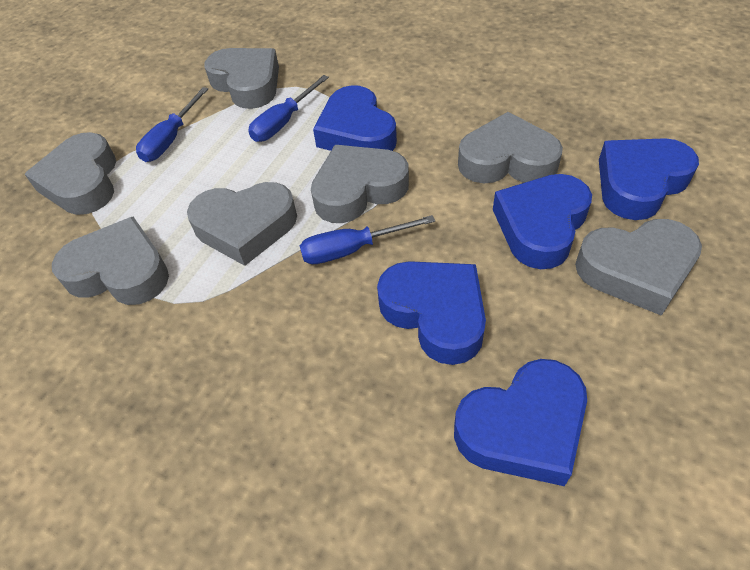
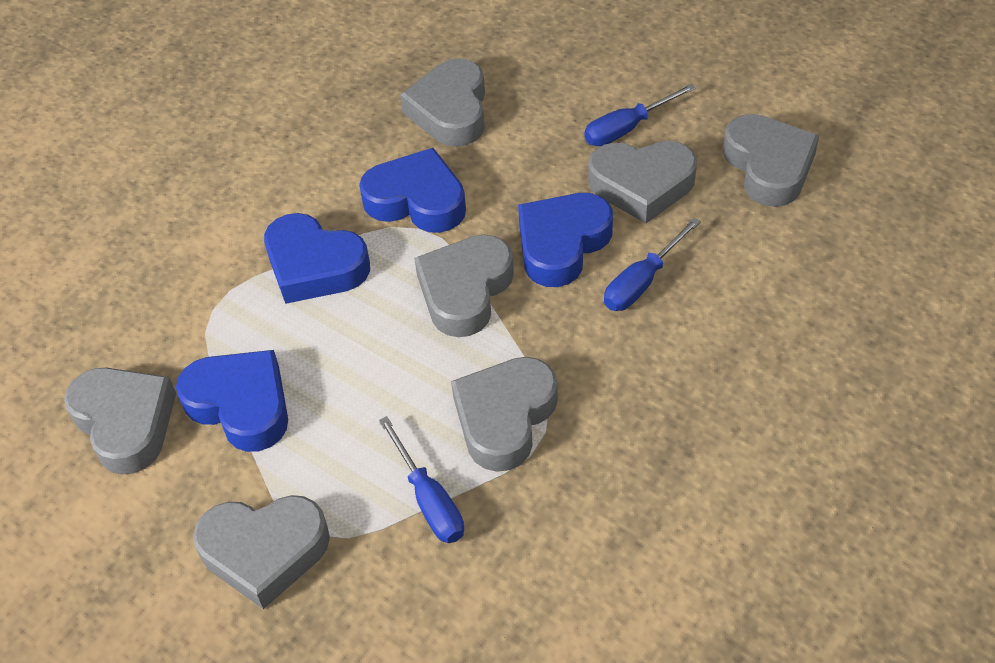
blue heart: [313,85,397,151] [377,261,486,365] [454,359,587,486] [493,174,592,269] [599,138,699,220] = 5 -> [176,350,288,452] [264,213,370,304] [359,148,466,233] [518,193,613,287] = 4

